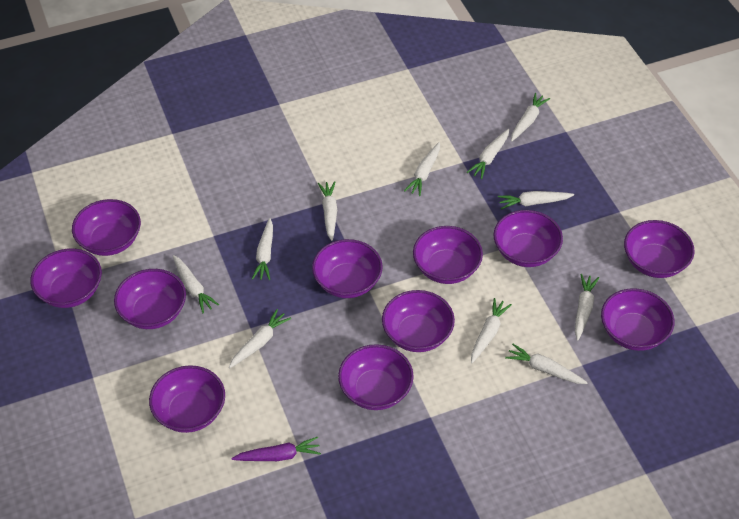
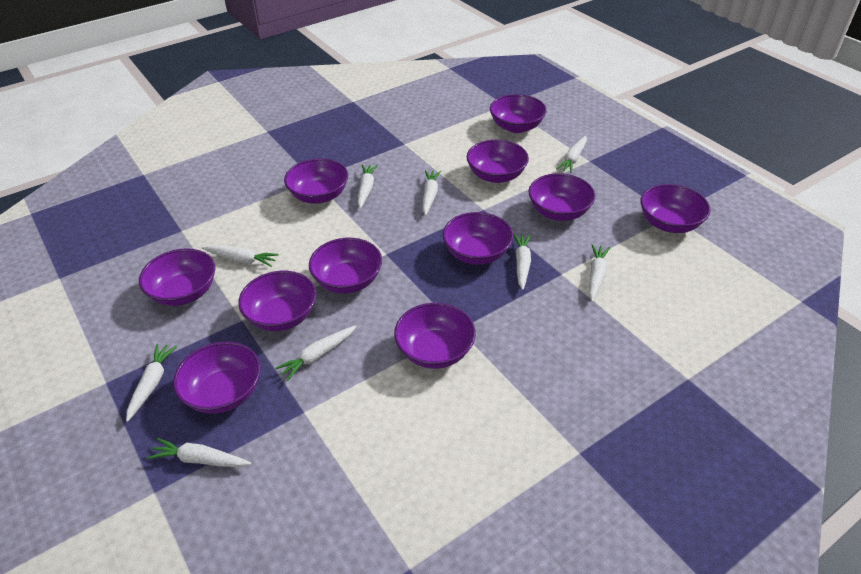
purple carrot: [231,437,321,461] = 1 -> none = 0
white carrot: [173,255,219,313] [229,309,291,368] [252,218,273,280] [318,181,337,241] [404,142,440,196] [467,129,509,179] [471,298,512,363] [498,191,574,210] [505,344,588,384] [511,93,550,141] [575,274,599,340] = 11 -> [126,344,177,422] [147,438,251,467] [202,245,279,267] [275,325,356,381] [358,164,378,209] [422,170,441,216] [513,234,531,290] [556,136,587,173] [589,244,610,302] = 9

